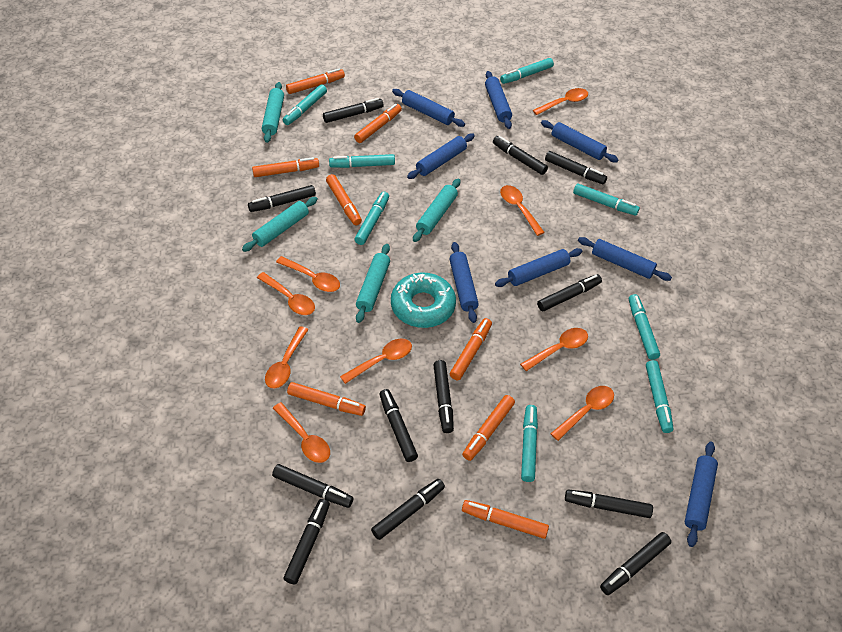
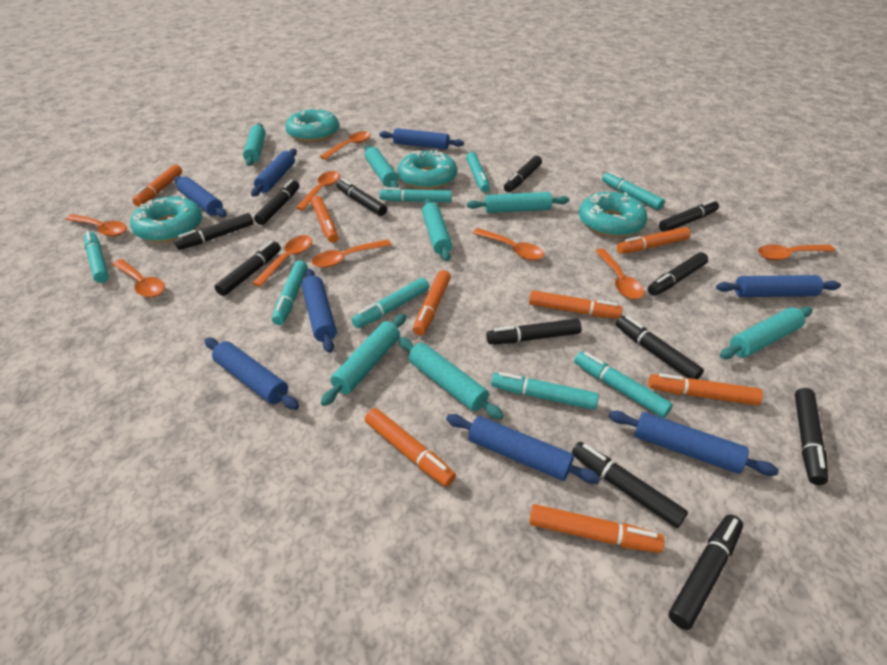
turquoise donut: [391,273,456,328] = 1 -> [130,196,203,243] [285,108,339,142] [398,150,457,189] [579,192,647,237] = 4
turquoise rolling pin: [242,197,318,252] [262,82,284,143] [356,244,390,323] [413,179,460,242] = 4 -> [243,123,266,166] [321,314,406,406] [365,145,399,188] [398,337,504,420] [422,198,452,261] [467,192,569,213] [720,307,813,359] = 7

